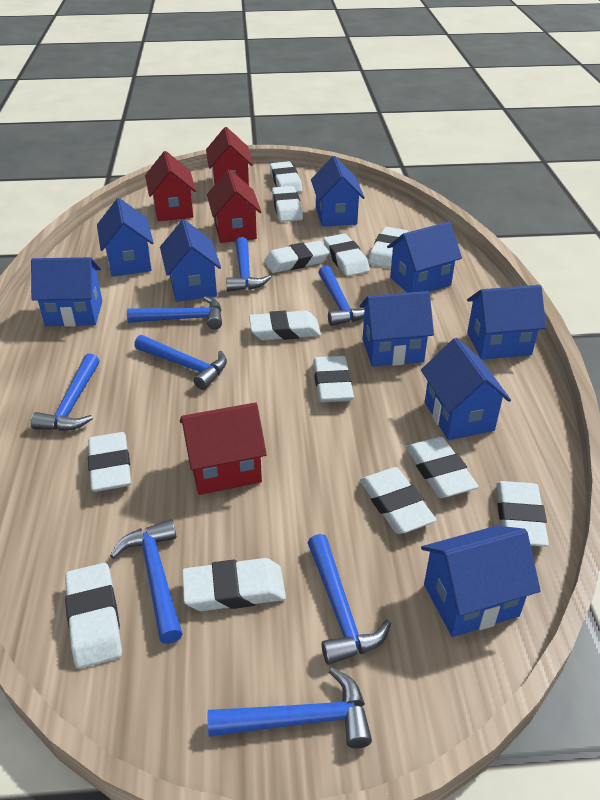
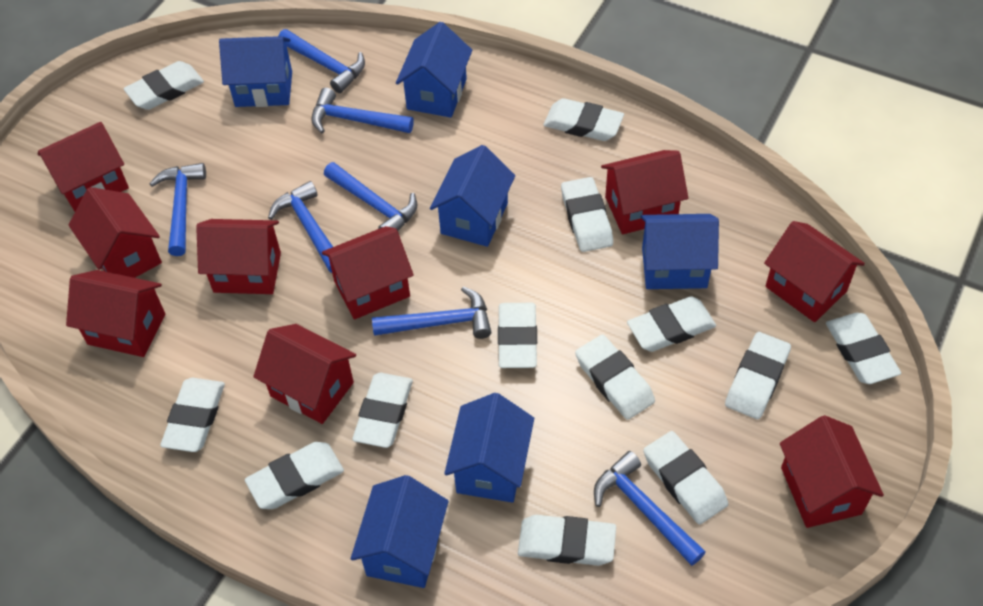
blue hammer: [31,354,100,431] [110,519,183,644] [127,296,222,329] [134,335,227,390] [208,667,372,748] [226,237,271,292] [308,534,391,665] [318,265,365,326] = 8 -> [150,163,206,256] [268,181,333,273] [278,29,365,93] [311,88,414,133] [324,162,417,231] [372,286,491,339] [594,451,705,566] = 7
blue house: [31,257,102,327] [97,198,153,277] [160,220,221,302] [311,156,365,227] [360,291,434,367] [387,222,462,293] [421,338,511,440] [421,526,541,637] [467,285,546,360] = 9 -> [219,36,292,107] [351,475,449,588] [396,22,472,118] [430,145,515,247] [444,393,534,503] [641,214,719,289] = 6
red house: [145,151,196,221] [180,402,267,495] [206,127,253,186] [207,169,261,243] = 4 -> [37,122,129,212] [66,270,166,357] [69,187,162,278] [196,219,281,294] [253,324,356,424] [322,226,414,319] [601,150,688,234] [764,221,865,322] [780,415,884,528] = 9

